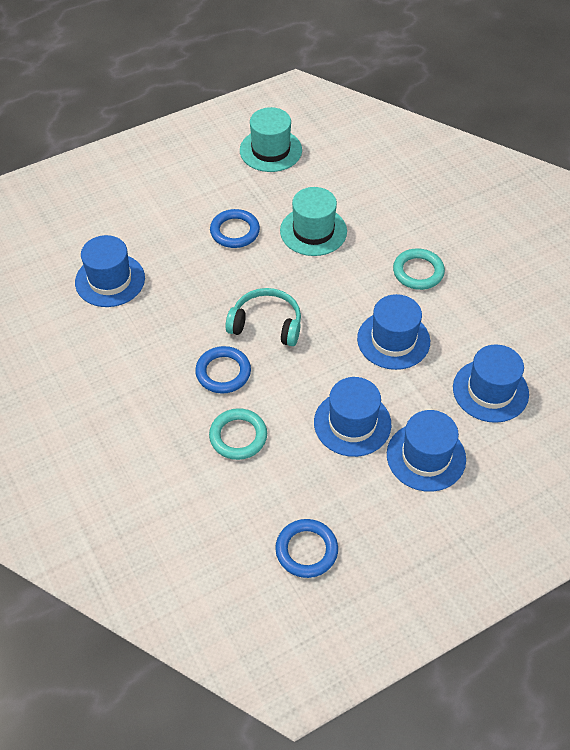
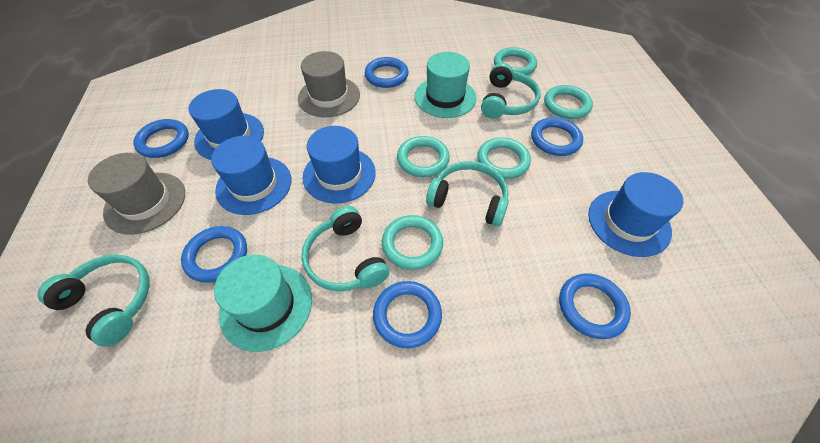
blue hat: [75,235,145,307] [314,377,391,457] [357,294,430,370] [387,410,466,492] [453,344,529,423] = 5 -> [189,89,264,160] [211,136,291,215] [303,126,376,203] [588,172,683,257] = 4
blue ring: [195,346,251,393] [210,209,260,248] [275,519,338,578] = 3 -> [133,119,189,158] [181,226,247,283] [365,57,409,88] [373,281,442,348] [531,117,583,156] [559,273,631,339] = 6
grey hat: none = 0 -> [88,153,185,235] [298,51,360,117] = 2
turquoise headphones: [226,288,301,346] = 1 -> [38,254,150,347] [302,206,389,291] [426,161,509,227] [481,63,540,119] = 4
turquoise ring: [209,408,267,460] [393,248,445,290] = 2 -> [382,215,443,270] [397,136,450,177] [477,137,531,179] [494,47,537,75] [544,85,593,119] = 5

